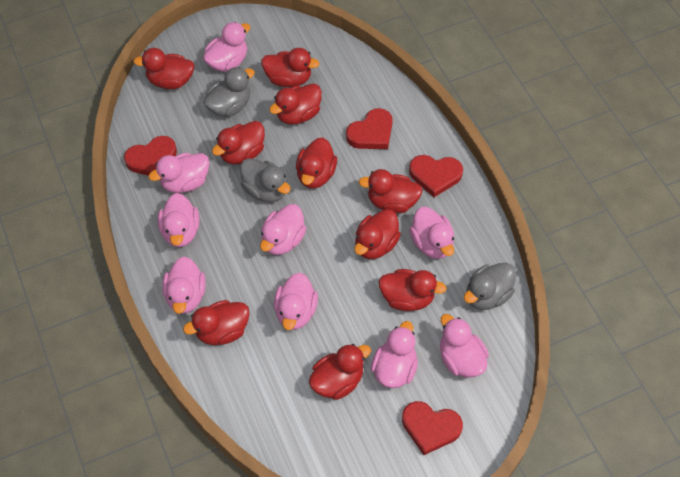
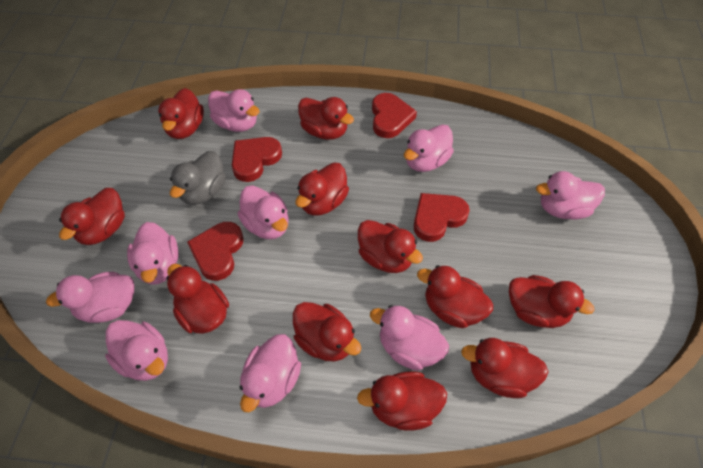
grey duck: [204,67,255,117] [240,158,291,203] [464,263,515,310] = 3 -> [170,151,226,205] = 1
red duck: [133,48,195,89] [183,300,250,345] [212,121,265,164] [261,48,320,87] [269,83,322,124] [296,137,337,189] [309,344,371,400] [354,209,401,259] [358,169,423,213] [379,269,447,311] = 10 -> [59,188,125,245] [158,88,204,139] [166,264,229,334] [293,302,361,362] [295,162,349,215] [298,97,354,140] [357,371,447,431] [358,220,423,273] [417,265,493,328] [461,338,549,398] [509,275,595,328] = 11

